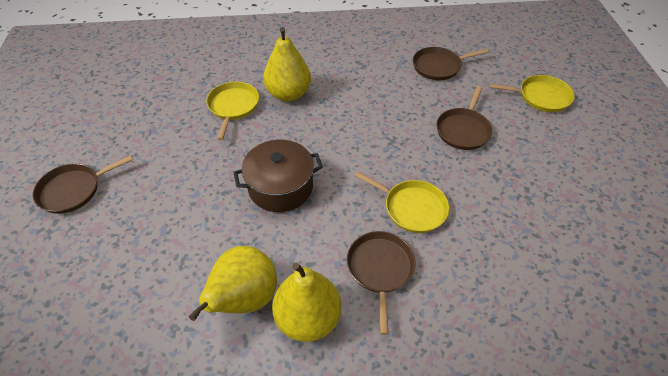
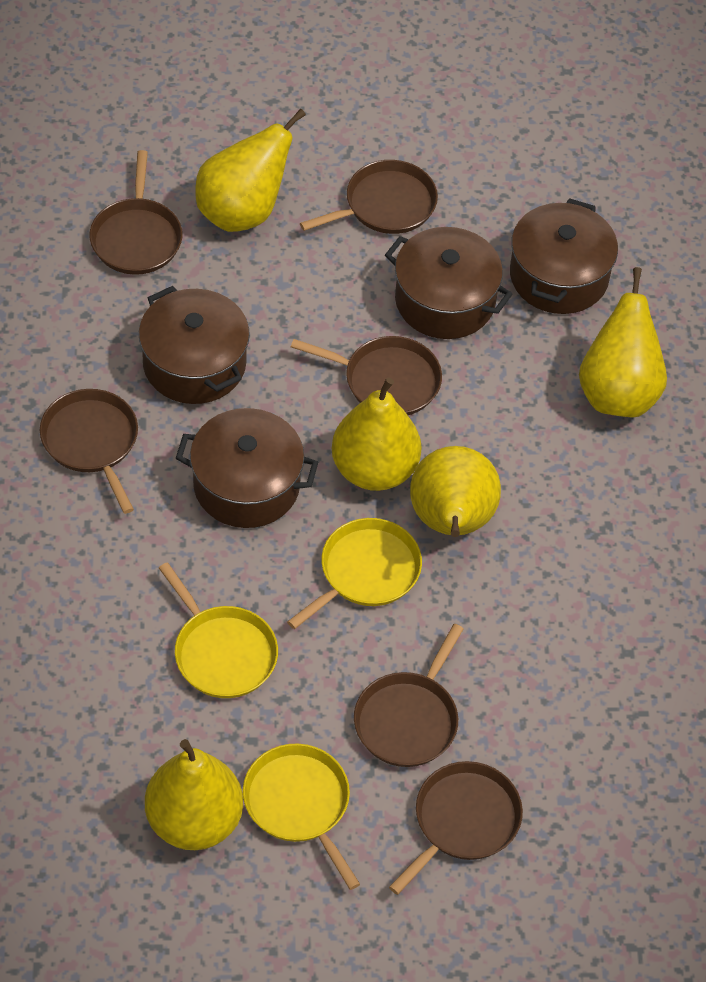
brown pan: [33,155,133,214] [347,231,415,335] [413,47,489,80] [436,86,492,150] = 4 -> [40,389,138,514] [90,150,183,275] [291,336,442,415] [300,160,438,234] [354,624,464,767] [389,761,523,895] = 6
brown pot: [233,140,323,212] = 1 -> [139,286,250,404] [176,408,318,528] [385,227,512,339] [510,198,618,314] = 4
yellow pear: [189,246,277,321] [263,27,311,101] [272,262,342,342] = 3 -> [145,739,243,850] [195,109,306,232] [332,377,421,491] [410,446,501,537] [579,267,667,417] = 5

